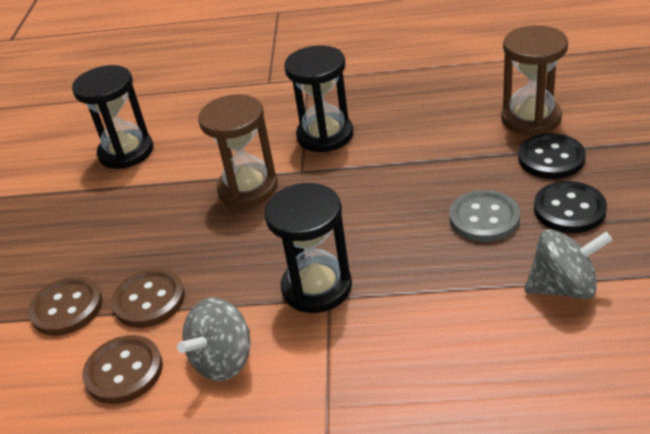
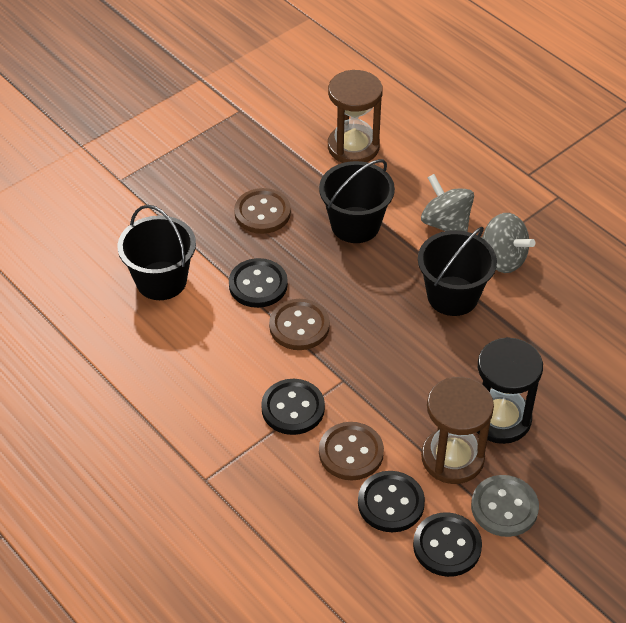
black bucket: none = 0 -> [118,205,196,300] [319,159,395,243] [418,227,497,316] = 3
black button: [518,133,586,179] [534,181,607,233] = 2 -> [229,258,288,308] [261,379,325,435] [358,471,425,532] [413,512,482,577] = 4
black hourglass: [72,65,153,169] [264,183,352,313] [284,45,353,152] = 3 -> [477,337,543,444] = 1

